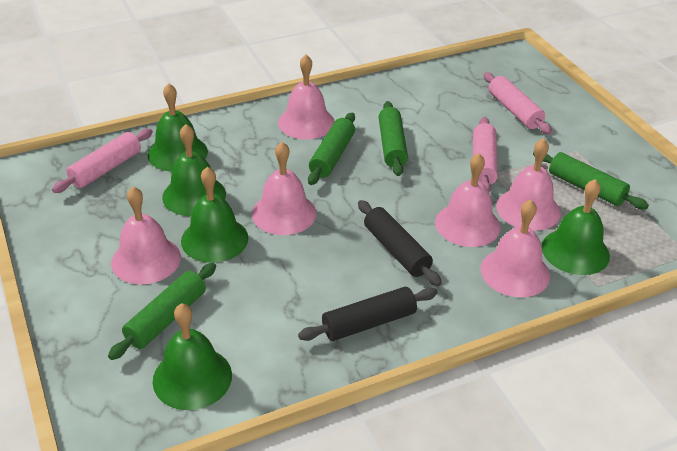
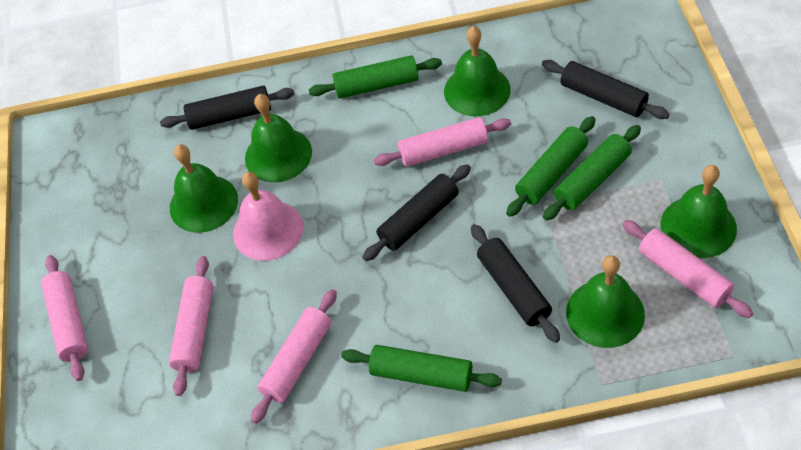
black rolling pin: [298,287,438,341] [358,200,442,286] = 2 -> [160,86,294,130] [363,164,471,261] [471,224,560,343] [542,60,670,119] = 4
pink bell: [111,186,181,284] [252,142,316,235] [278,55,335,139] [435,153,500,247] [480,200,550,297] [496,138,561,231] = 6 -> [233,172,303,261] = 1
pink rolling pin: [52,129,153,193] [473,117,498,192] [483,72,552,134] = 3 -> [41,255,88,381] [169,256,213,396] [251,289,337,424] [374,117,511,167] [622,220,753,318] = 5

